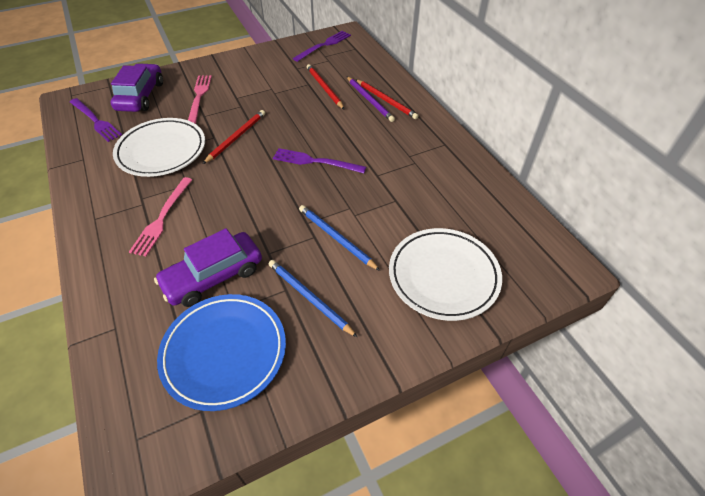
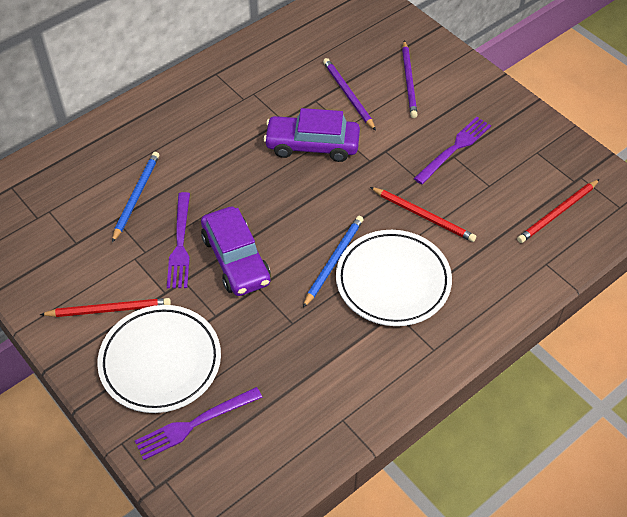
blue plate: [157,294,286,411] = 1 -> none = 0
pink fork: [129,177,192,256] [188,75,212,124] = 2 -> none = 0
purple pencil: [347,76,395,122] = 1 -> [323,58,376,131] [402,40,417,118] = 2

